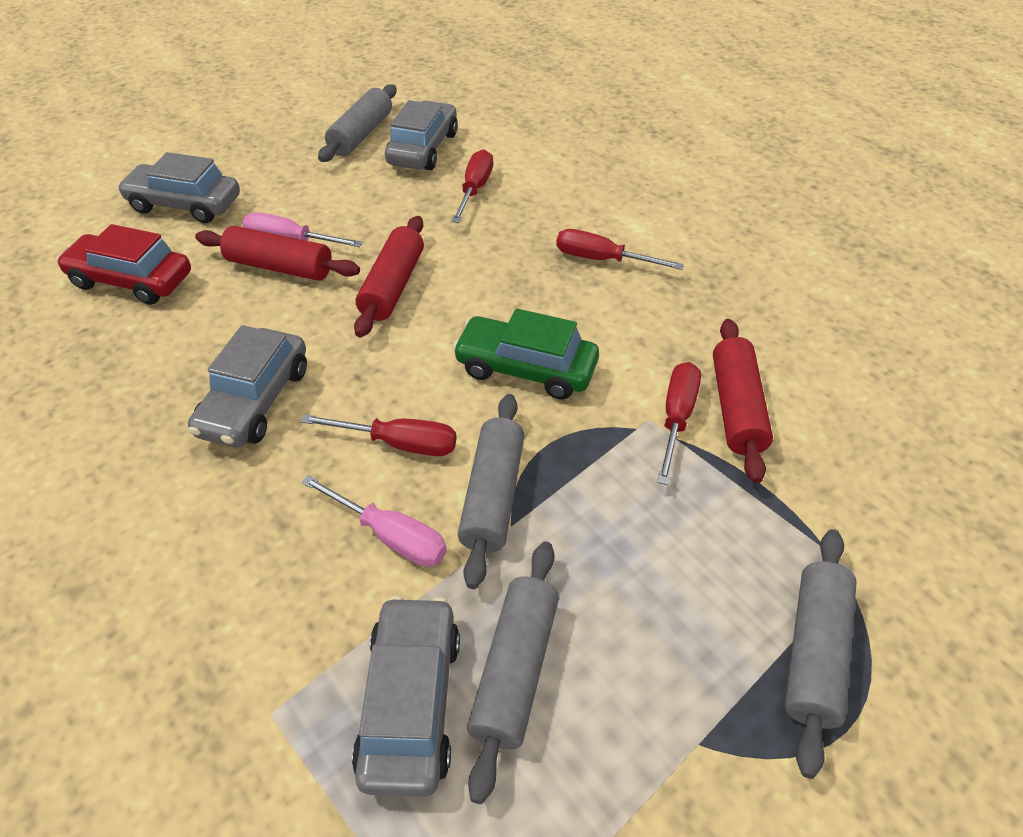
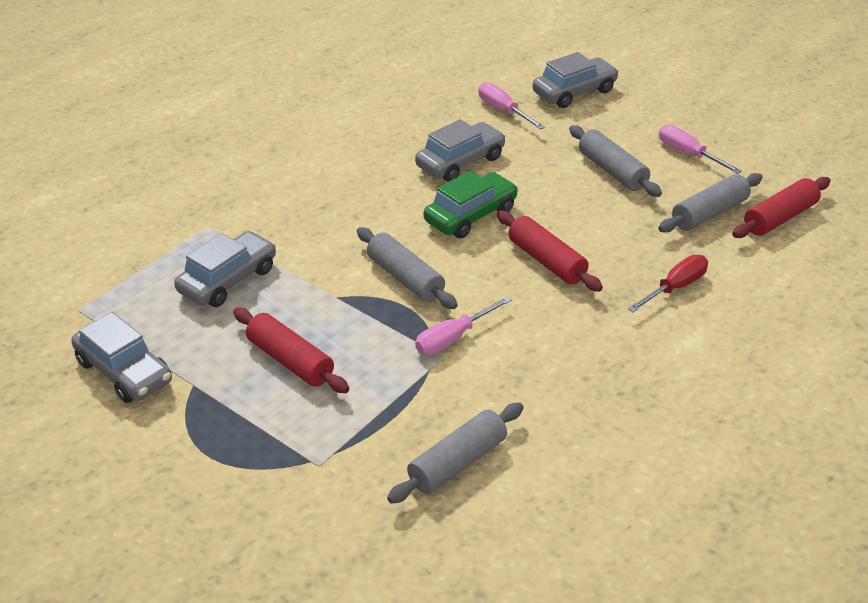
pink screwdriver: [243,212,363,247] [301,475,447,567] = 2 -> [415,296,512,355] [478,82,545,129] [659,125,742,174] = 3
red car: [56,224,191,305] = 1 -> none = 0
red screwdriver: [301,414,457,456] [451,149,493,223] [556,229,684,270] [657,362,701,485] = 4 -> [627,255,708,312] = 1

